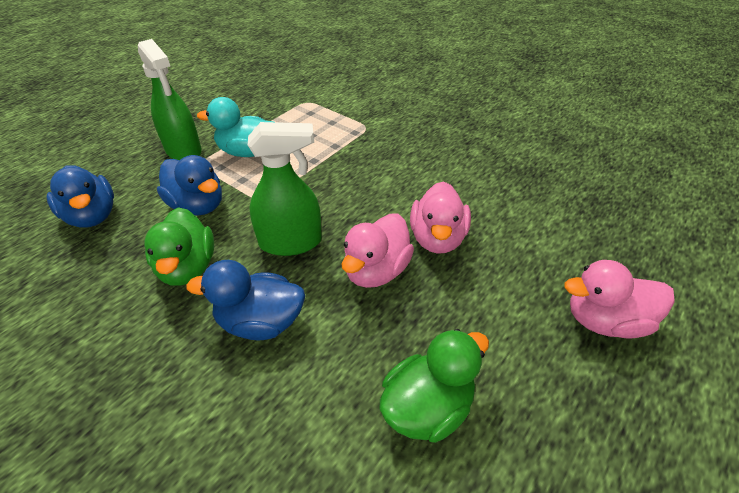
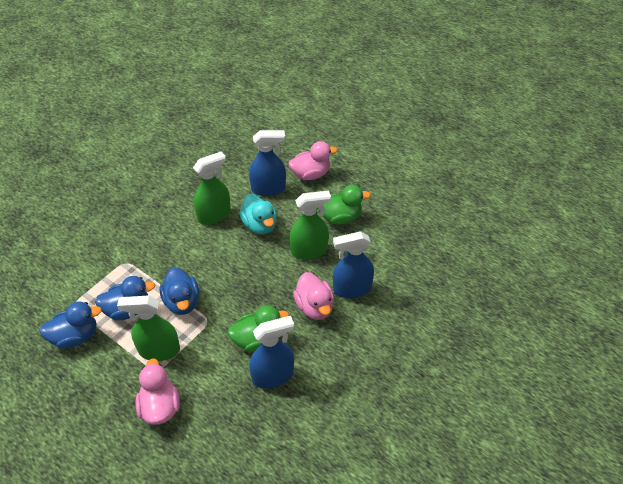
blue spray bottle: none = 0 -> [249,130,286,196] [249,316,294,389] [333,231,374,298] = 3
green spray bottle: [138,39,202,160] [248,122,322,256] = 2 -> [117,295,180,361] [193,152,231,225] [290,190,331,260] = 3

